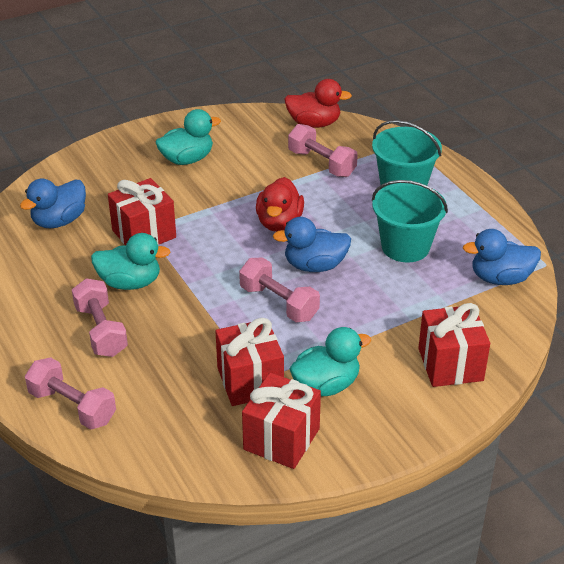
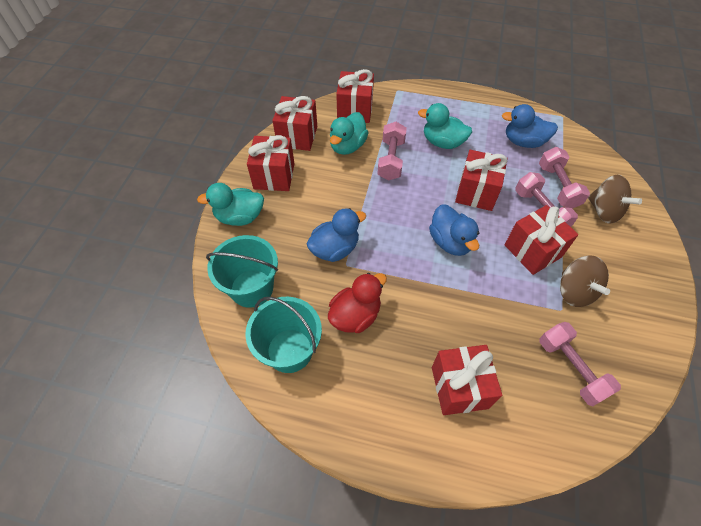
brown spinning top: none = 0 -> [560,256,610,307] [588,174,642,224] = 2
red duck: [256,177,304,232] [284,79,352,128] = 2 -> [328,273,387,333] = 1
red gift: [108,178,176,245] [215,318,284,406] [242,372,321,469] [418,303,490,387] = 4 -> [247,135,294,191] [272,96,317,151] [336,69,374,123] [432,345,502,415] [455,150,508,211] [505,205,578,275] = 6

